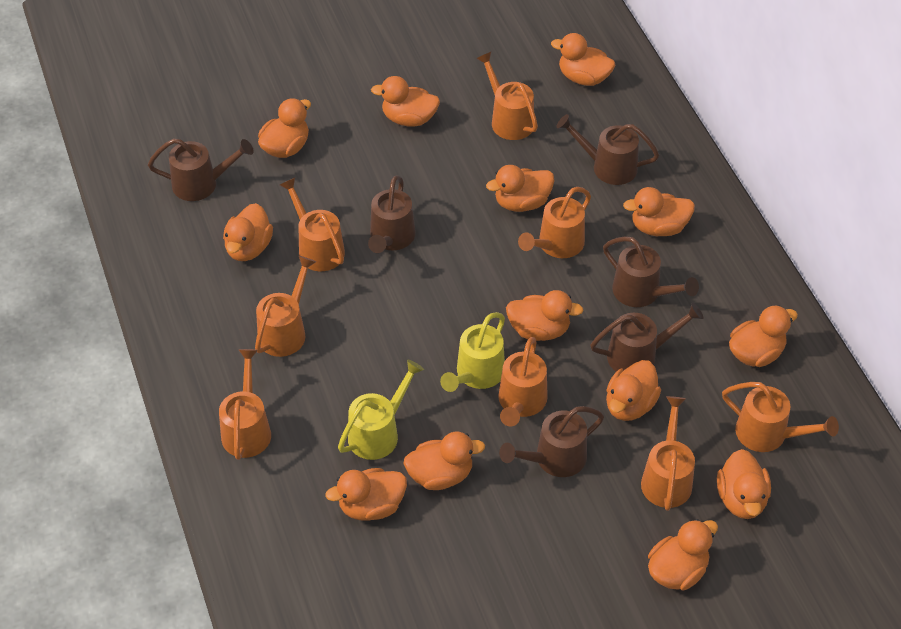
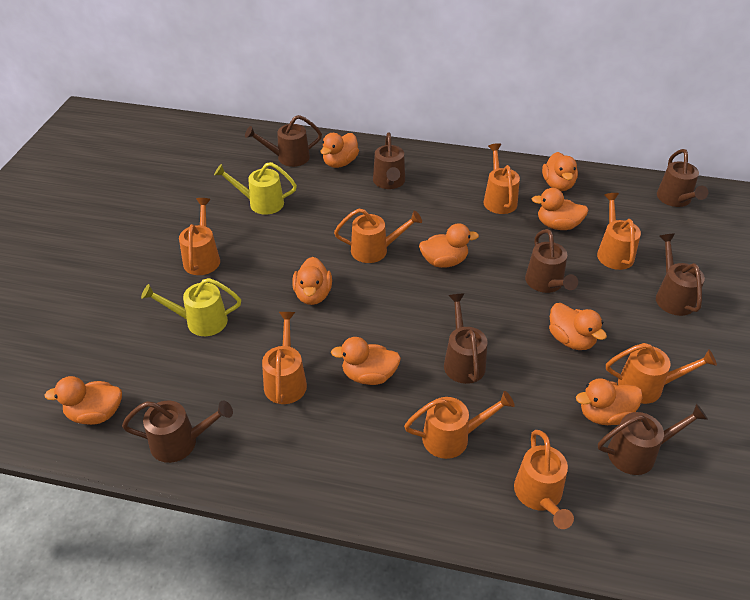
brown watering can: [148,138,254,201] [368,175,416,253] [499,406,604,477] [556,114,659,185] [590,303,704,372] [603,236,699,307] = 6 -> [122,400,233,463] [245,115,322,167] [373,133,405,189] [444,293,488,384] [525,229,578,293] [598,404,708,475] [656,234,705,316] [657,149,708,207] = 8
orange duck: [223,203,273,261] [258,98,311,158] [325,468,407,520] [371,76,440,127] [403,432,485,490] [486,165,554,212] [506,290,584,341] [551,33,615,86] [606,360,661,421] [623,187,695,236] [648,519,718,590] [717,449,771,519] [729,305,798,367] = 13 -> [45,376,122,425] [292,257,332,305] [321,133,359,168] [331,337,401,385] [419,223,479,268] [532,188,588,230] [542,152,578,191] [549,303,607,350] [576,378,643,425] = 9

